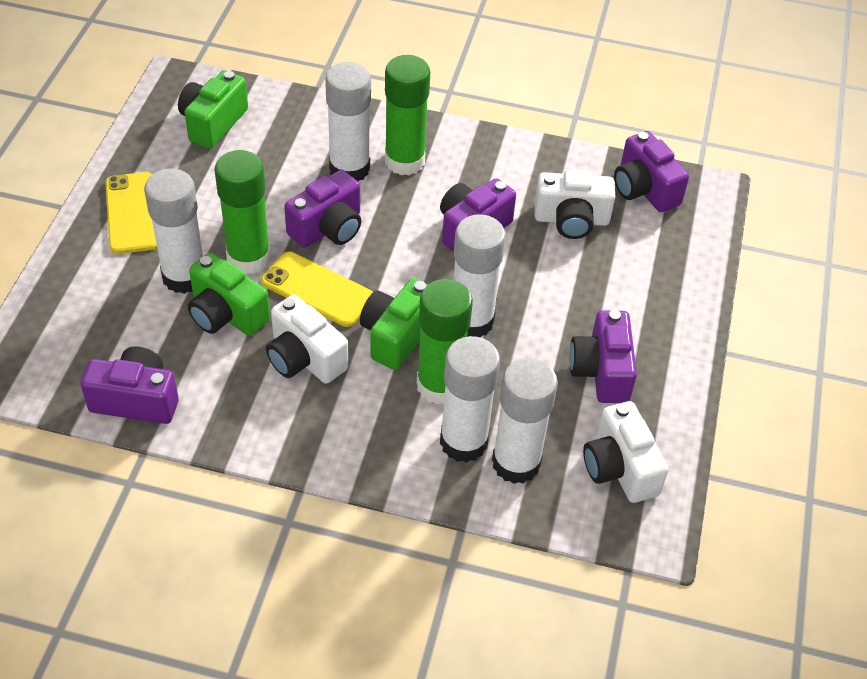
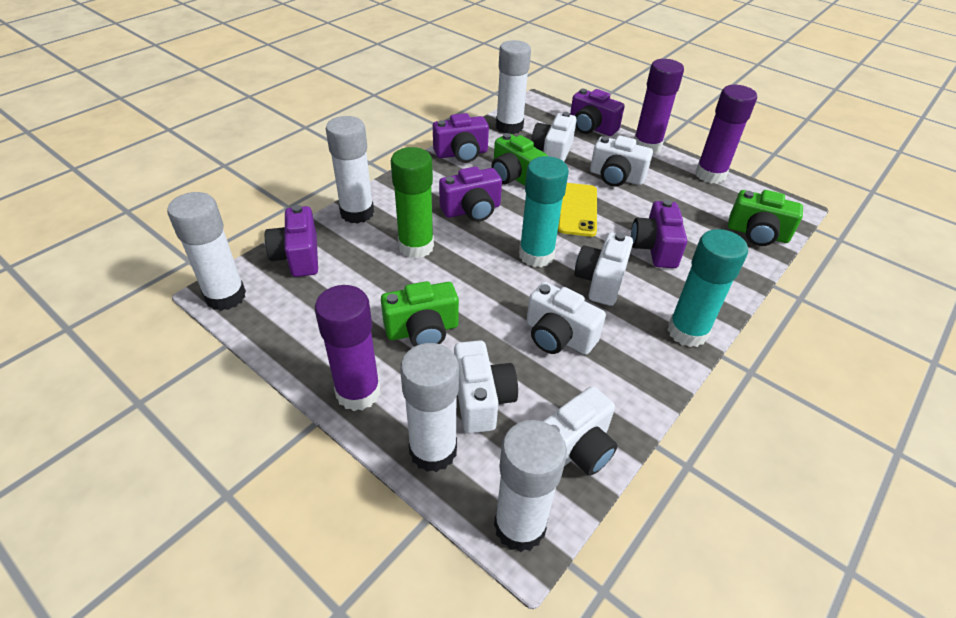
green glue stick: [214,150,271,275] [385,55,430,175] [417,279,473,405] = 3 -> [391,147,434,259] = 1
purple glue stick: none = 0 -> [315,285,380,411] [634,59,684,154] [695,85,757,184] = 3
turquoise glue stick: none = 0 -> [519,156,569,267] [668,229,748,347] = 2
white camera: [266,294,349,384] [535,169,615,239] [583,401,668,503] = 3 -> [454,340,518,433] [526,282,606,355] [531,112,577,162] [542,386,617,476] [574,232,633,306] [590,136,653,187] = 6
yellow phone: [105,172,157,254] [261,251,373,327] = 2 -> [558,183,597,237] = 1

